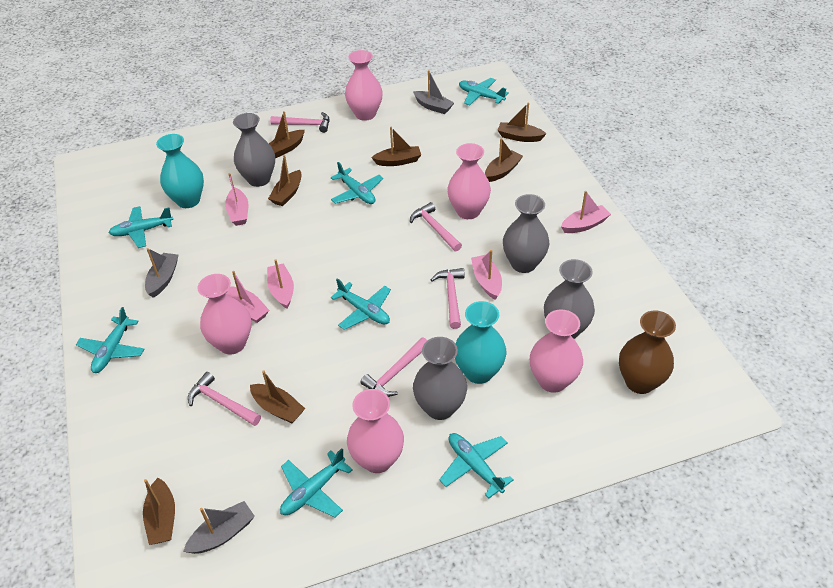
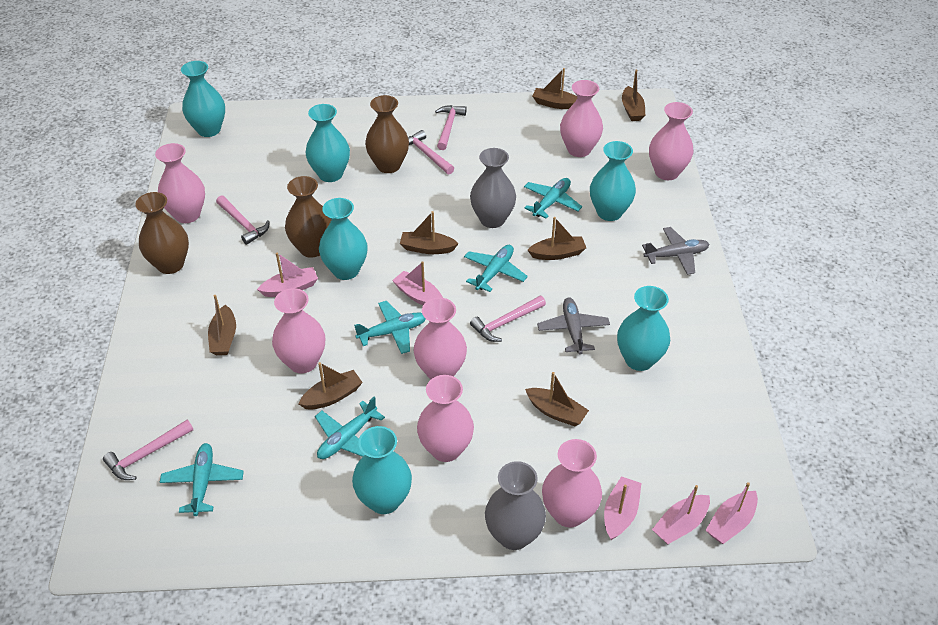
brown vase: [619,311,676,394] = 1 -> [135,192,189,274] [285,176,331,258] [365,95,409,173] = 3
grey boat: [145,248,178,298] [183,501,255,554] [413,70,454,114] = 3 -> none = 0
grey plane: none = 0 -> [537,298,610,355] [642,227,710,275] = 2
grey vase: [233,113,275,187] [413,337,467,420] [503,194,549,273] [544,259,595,339] = 4 -> [470,148,516,228] [485,461,546,550] = 2
pink vase: [197,274,251,355] [345,50,383,121] [347,389,404,473] [447,143,491,219] [530,309,583,393] = 5 -> [155,143,205,223] [272,288,325,373] [413,298,467,380] [417,375,474,462] [542,439,602,528] [560,80,603,157] [649,102,693,180] = 7
turquoise plane: [76,307,144,373] [109,206,173,248] [280,448,353,518] [331,162,383,204] [331,278,391,330] [439,433,514,499] [459,78,509,106] = 7 -> [160,443,244,516] [315,396,385,459] [354,301,426,354] [464,245,528,292] [524,178,582,219] = 5
turquoise vase: [156,134,204,208] [455,301,507,384] = 2 -> [181,61,225,137] [305,104,350,182] [319,198,368,280] [352,426,412,514] [590,141,636,221] [617,286,670,371] = 6

